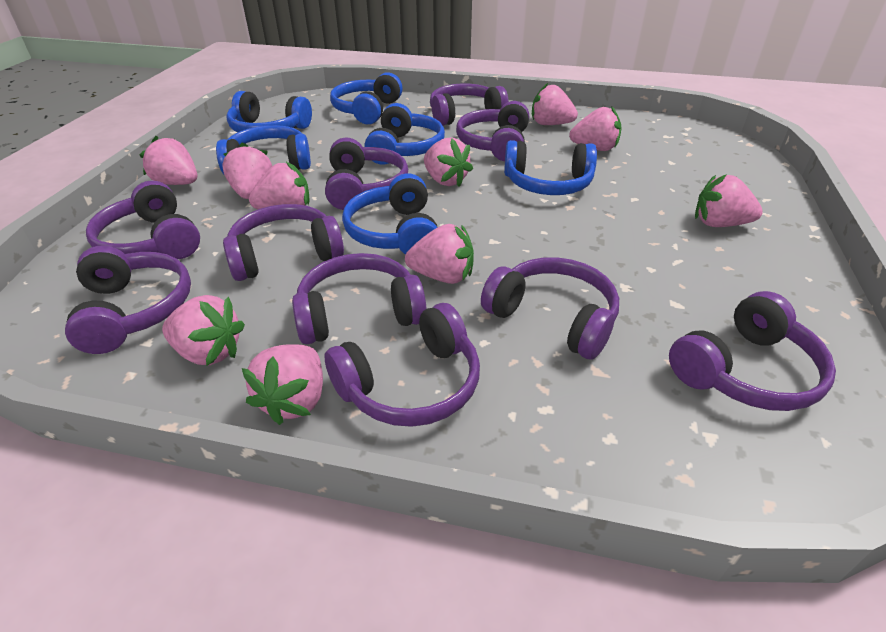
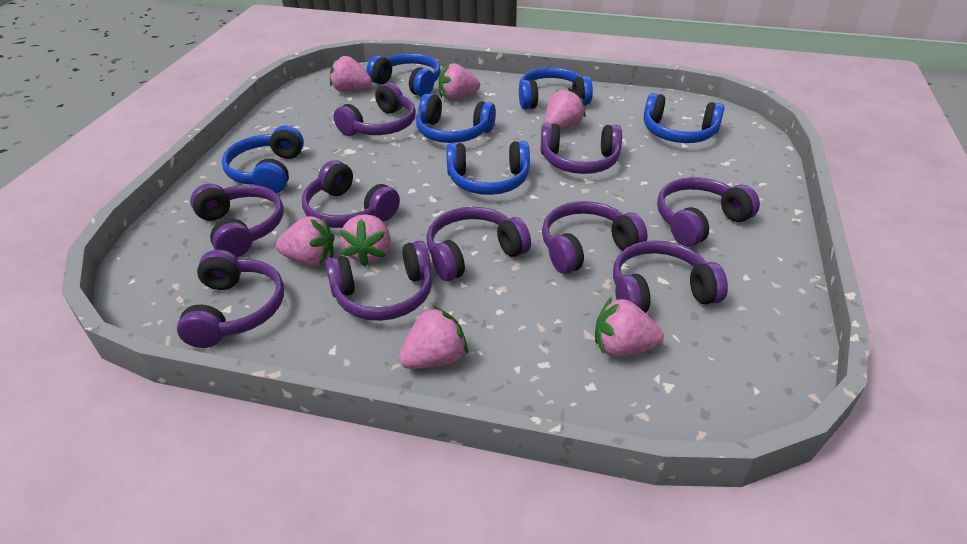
pink strawberry: [139,136,197,185] [162,295,245,366] [222,142,272,199] [242,344,323,425] [249,162,310,209] [405,224,474,284] [424,137,473,187] [532,83,578,125] [569,106,622,151] [695,174,763,227] = 10 -> [275,216,335,267] [330,55,372,92] [340,214,391,267] [399,305,468,369] [438,63,480,101] [545,88,586,129] [595,297,664,357] = 7

